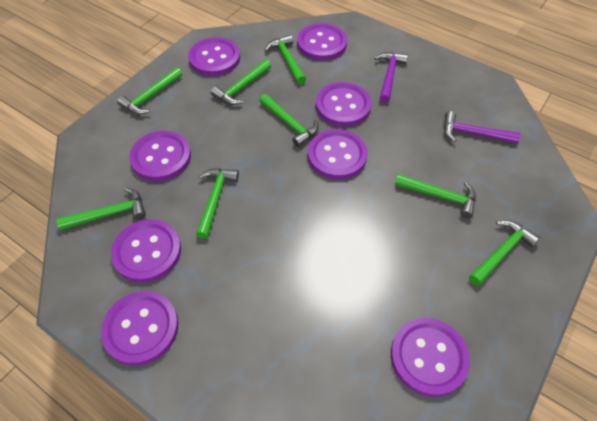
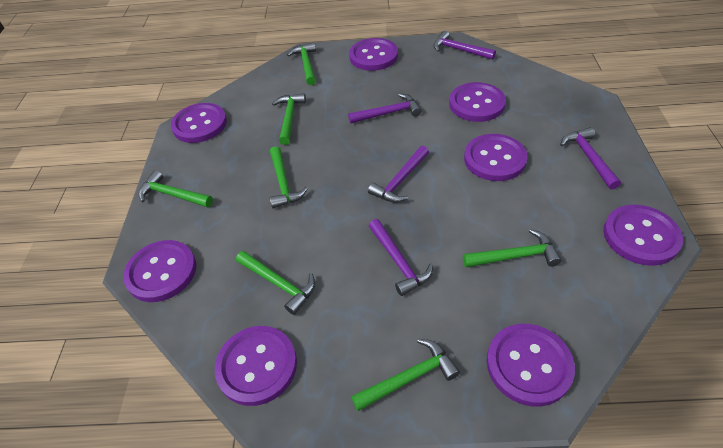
green hammer: [56,187,146,230] [117,67,182,115] [196,168,239,239] [211,59,271,105] [259,94,319,147] [265,34,306,84] [395,174,476,218] [469,220,540,286] = 8 -> [139,170,213,208] [236,251,315,315] [270,146,308,208] [272,93,306,145] [287,42,316,85] [351,339,460,411] [463,229,562,268] = 7
purple hammer: [375,52,408,103] [444,111,521,144] = 2 -> [348,93,421,124] [368,146,429,203] [369,219,433,296] [433,31,496,60] [560,127,621,190] = 5

